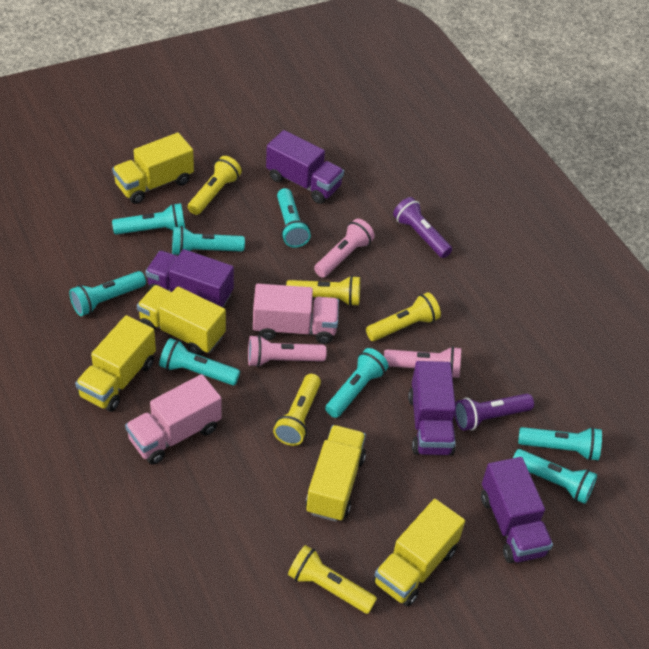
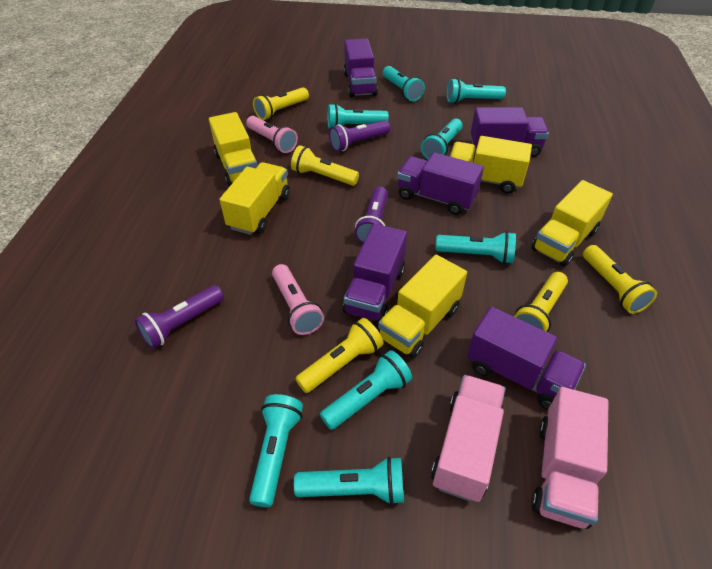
pink flashlight: [248,335,327,367] [314,219,375,278] [384,346,461,378] = 3 -> [246,116,298,153] [272,264,324,335] = 2
purple flashlight: [393,197,452,258] [455,394,534,431] = 2 -> [135,285,224,349] [329,120,390,152] [355,187,388,243] = 3
purple truck: [145,249,234,308] [266,130,344,204] [408,361,456,455] [481,457,553,563] = 4 -> [343,38,378,97] [343,224,407,322] [397,152,484,215] [467,307,586,410] [471,107,549,157] = 5

